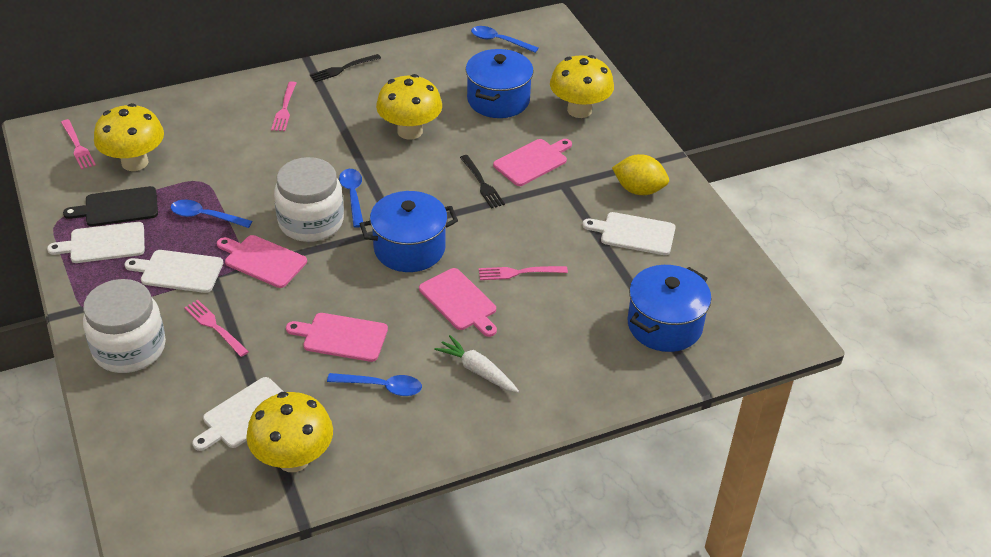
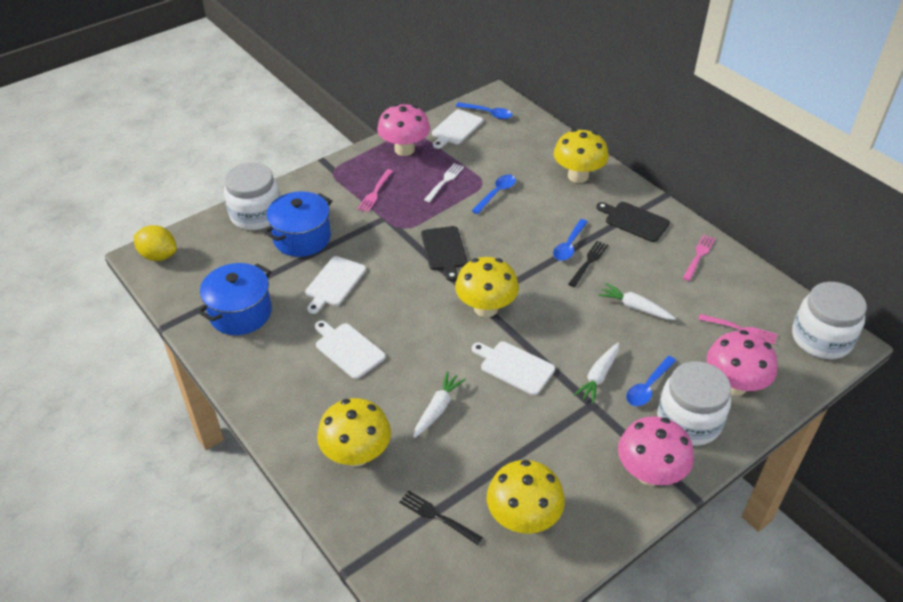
black cutting board: [63,186,158,226] = 1 -> [421,226,468,281] [596,202,670,242] = 2
blue pot: [360,191,458,272] [466,49,534,118] [627,265,711,352] = 3 -> [198,263,272,335] [264,192,332,257] = 2
pink cutting board: [217,235,307,288] [286,313,388,362] [419,268,497,337] [493,139,572,186] = 4 -> none = 0
pink fork: [61,119,96,170] [184,300,249,357] [271,81,296,131] [479,266,568,280] = 4 -> [357,169,393,212] [683,234,715,281] [698,314,778,345] = 3
pink mushroom: none = 0 -> [377,104,430,156] [618,416,694,486] [707,330,778,396] = 3
white carrot: [434,335,519,393] = 1 -> [413,371,466,438] [574,343,619,404] [598,283,676,320] = 3
white fork: none = 0 -> [424,163,464,202] = 1
white jar: [83,279,166,373] [274,157,344,242] = 2 -> [224,162,280,230] [657,361,731,446] [792,282,867,359] = 3

